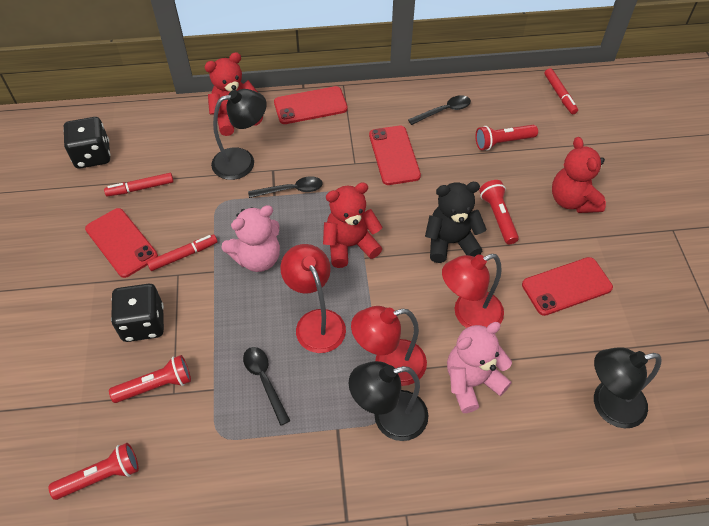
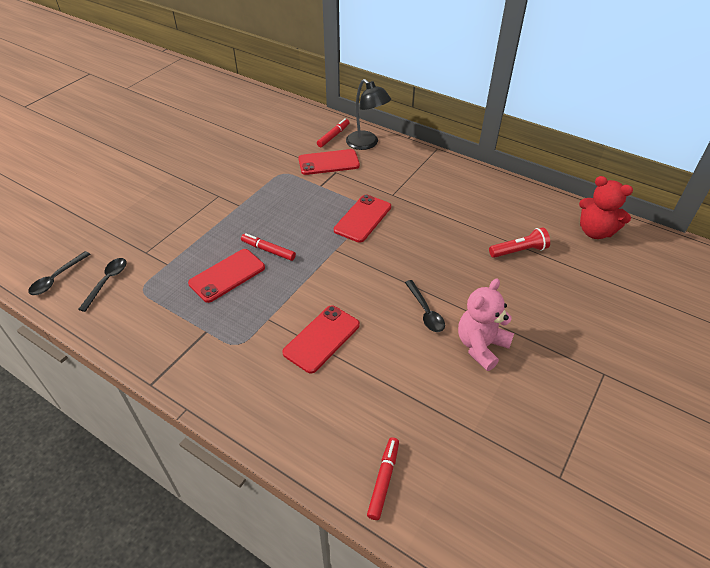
black dice: [63,117,110,169] [111,284,164,342] = 2 -> none = 0
black lamp: [211,89,267,180] [349,361,428,441] [594,347,661,428] = 3 -> [346,79,391,150] = 1
black teddy bear: [425,182,487,263] = 1 -> none = 0
pink teddy bear: [221,205,280,272] [447,322,512,413] = 2 -> [458,278,514,371] = 1
red flashlight: [48,443,139,500] [109,355,191,403] [475,125,538,150] [479,180,519,244] = 4 -> [489,227,550,258] = 1
red lamp: [280,244,346,353] [351,306,427,386] [442,254,504,328] = 3 -> none = 0
red teddy bear: [204,52,263,136] [323,182,383,268] [552,137,606,213] = 3 -> [579,176,633,239] = 1

